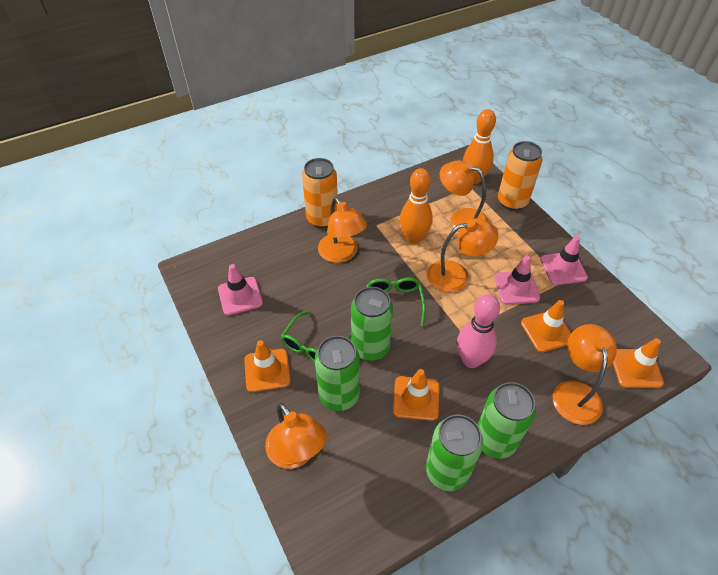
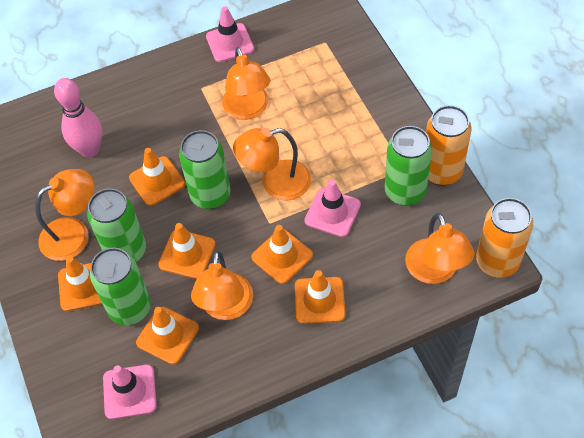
green glasses: [281,311,351,362] [366,278,426,326] = 2 -> none = 0
orange bowling pin: [400,168,433,244] [463,109,496,184] = 2 -> none = 0
orange traffic cone: [244,340,290,392] [393,369,439,421] [521,300,571,352] [613,338,664,388] = 4 -> [58,256,102,311] [129,148,186,206] [136,307,199,365] [158,223,215,279] [251,225,313,284] [295,270,345,324] = 6

